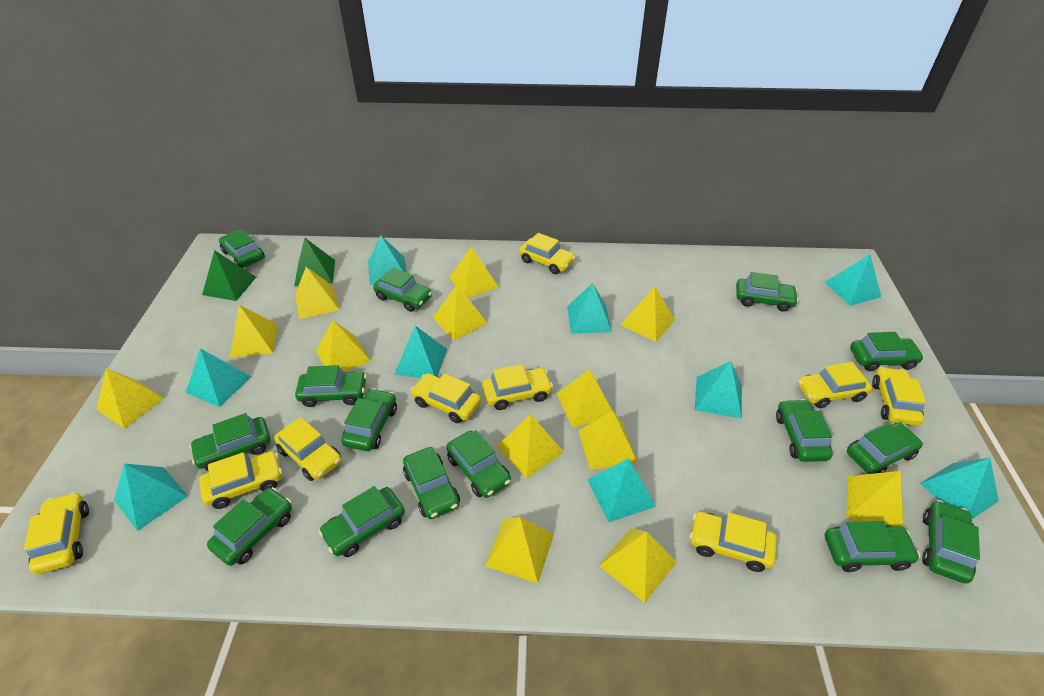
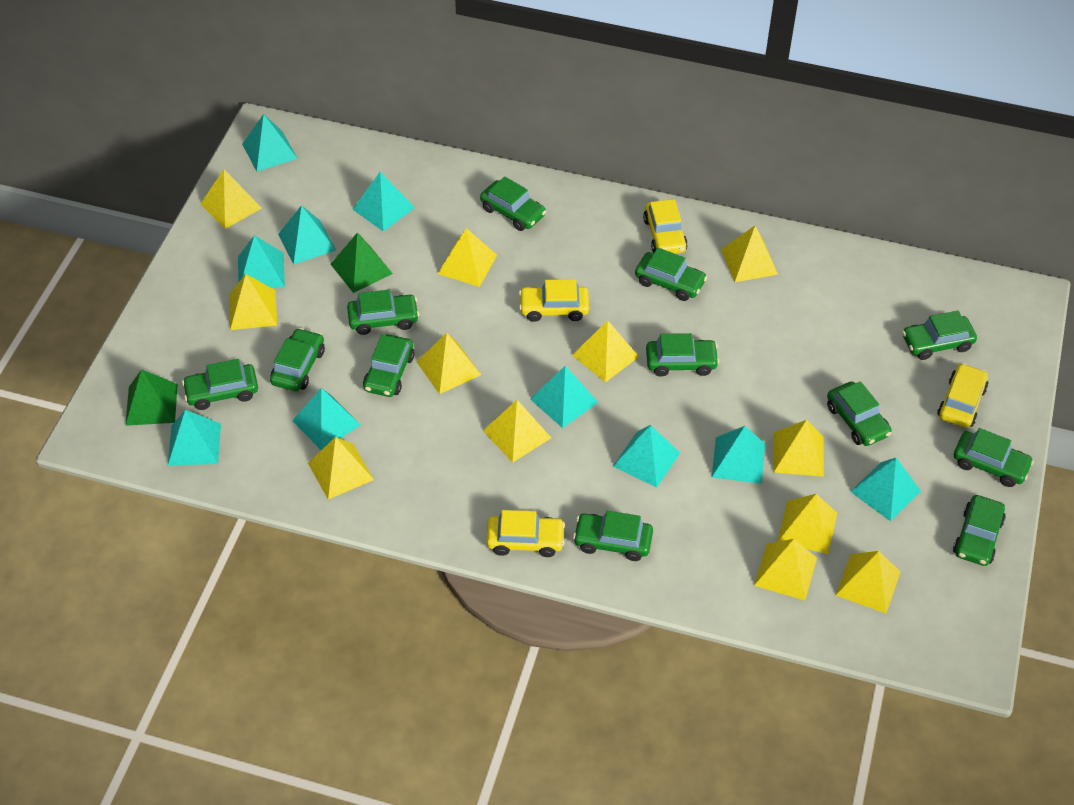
green car: [189,413,271,471] [207,487,292,566] [219,230,265,268] [295,365,367,407] [319,486,405,557] [341,388,397,451] [373,268,432,312] [403,447,460,519] [446,430,511,498] [736,272,799,312] [776,399,833,462] [825,521,920,572] [847,422,923,474] [850,332,924,371] [922,500,980,584] = 15 -> [182,359,258,410] [270,328,325,391] [347,290,419,335] [363,335,415,397] [480,176,546,231] [573,511,653,561] [635,248,707,301] [646,333,719,377] [827,381,892,446] [902,311,977,360] [953,495,1006,566] [954,428,1034,487] = 12
turquoise pyramid: [114,464,188,531] [186,348,251,407] [368,235,407,285] [394,326,447,378] [567,283,612,334] [587,459,656,522] [695,361,742,418] [825,254,881,306] [920,458,999,519] = 9 -> [168,410,221,466] [238,235,285,288] [242,114,298,172] [278,205,336,265] [292,388,361,450] [352,172,415,231] [530,366,598,428] [613,425,680,488] [712,426,765,484] [850,458,921,521] = 10
yellow car: [24,492,89,574] [199,451,282,509] [274,417,342,481] [411,373,481,423] [482,364,553,410] [519,233,576,274] [690,512,777,572] [798,362,872,408] [872,367,926,426] = 9 -> [486,510,565,557] [519,279,589,322] [643,199,688,254] [937,363,989,428] = 4
yellow pyramid: [96,368,165,429] [230,305,278,358] [295,267,340,319] [316,320,371,372] [433,285,488,340] [450,247,499,298] [485,517,554,583] [496,414,564,478] [557,369,612,428] [578,411,638,470] [599,528,677,603] [621,287,675,342] [846,471,903,527] = 13 -> [201,170,262,229] [229,274,277,330] [308,437,374,499] [417,333,481,394] [438,228,497,287] [483,400,551,463] [572,320,639,383] [721,226,778,282] [754,539,817,600] [773,420,824,477] [777,494,837,554] [836,551,901,613] = 12

